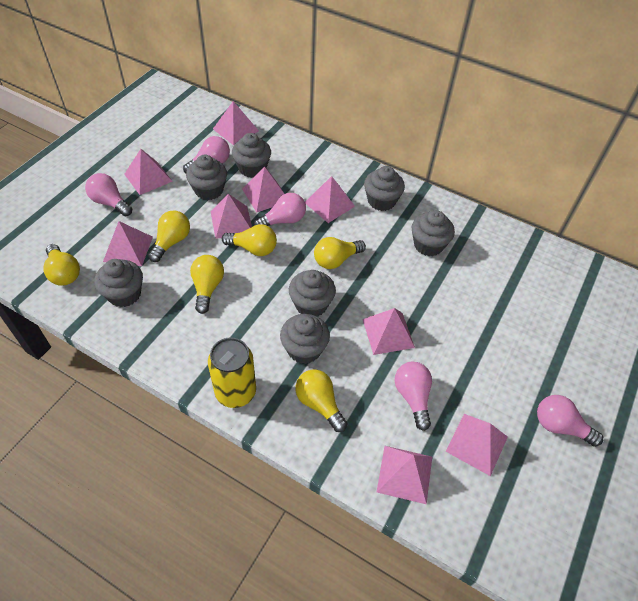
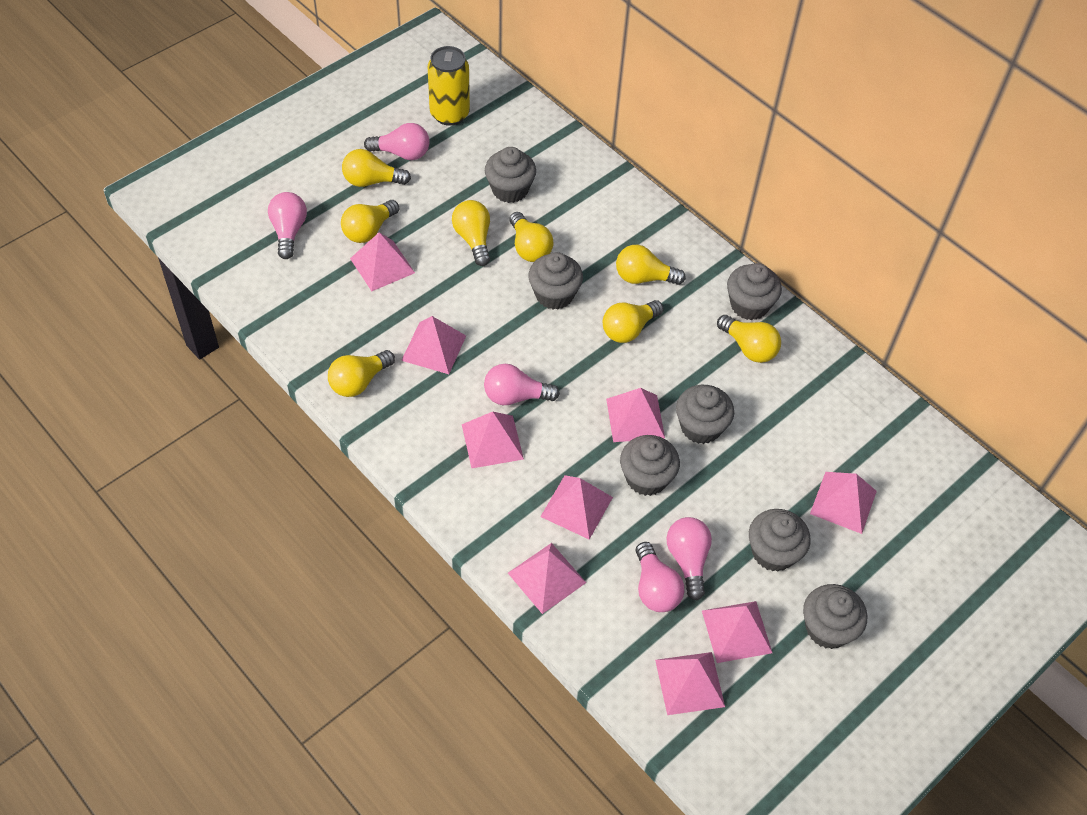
yellow light bulb: [43,244,80,286] [148,211,190,262] [190,255,224,314] [222,224,277,256] [296,369,347,432] [314,237,366,269] = 6 -> [328,350,395,397] [341,200,399,243] [342,149,411,187] [452,200,490,266] [509,212,554,262] [603,300,664,343] [616,245,686,285] [717,315,781,363] = 8

